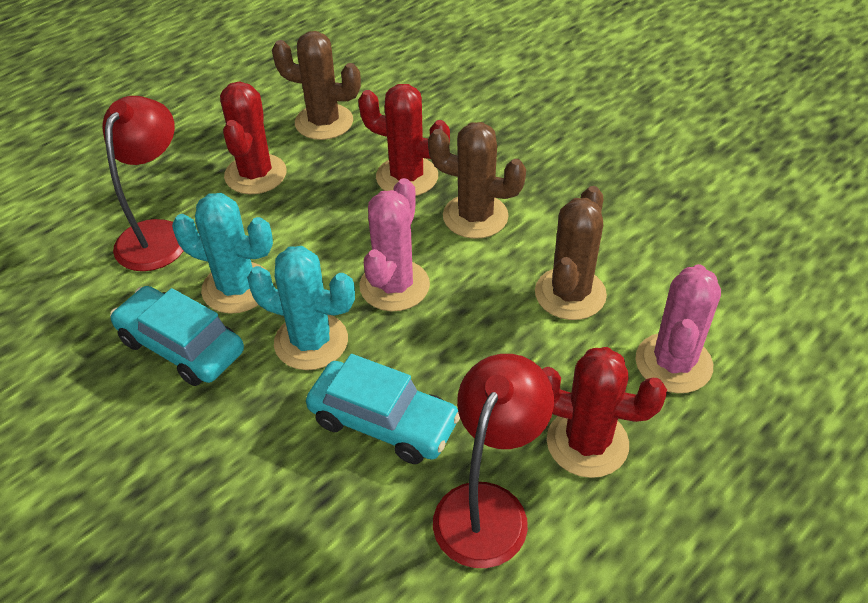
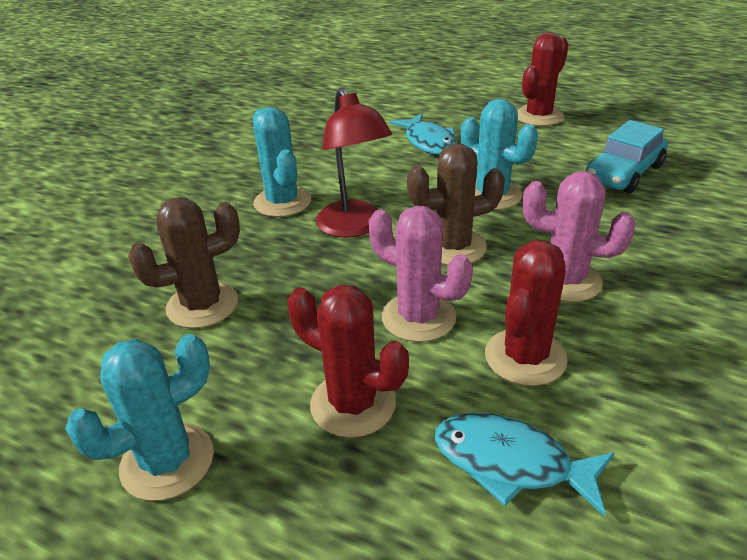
brown cactus: [272,31,361,140] [428,122,526,239] [535,186,607,320] = 3 -> [128,197,240,328] [407,144,505,265] = 2
red lamp: [103,96,183,271] [433,354,554,568] = 2 -> [316,88,392,238] = 1
turquoise cactus: [172,193,273,314] [247,246,355,370] = 2 -> [65,334,214,501] [253,107,311,217] [461,99,538,210] = 3
turquoise car: [110,286,244,386] [306,354,460,464] = 2 -> [586,120,668,193] = 1
turquoise fish: none = 0 -> [390,114,458,155] [435,412,615,517] = 2

